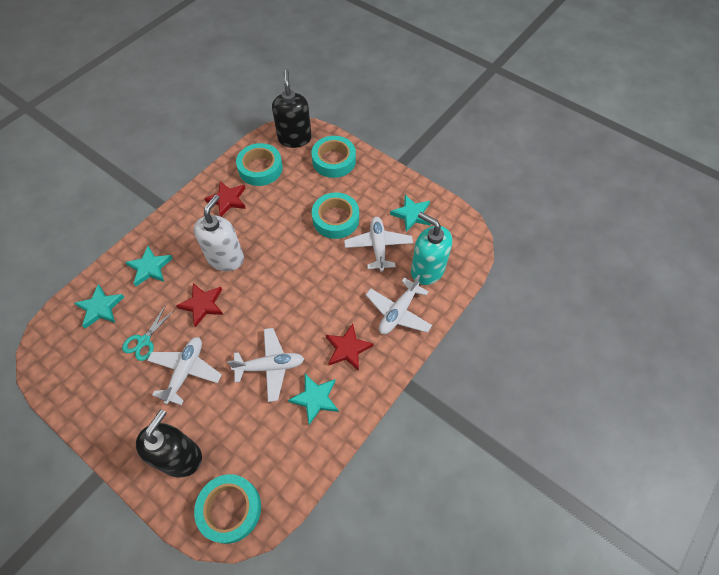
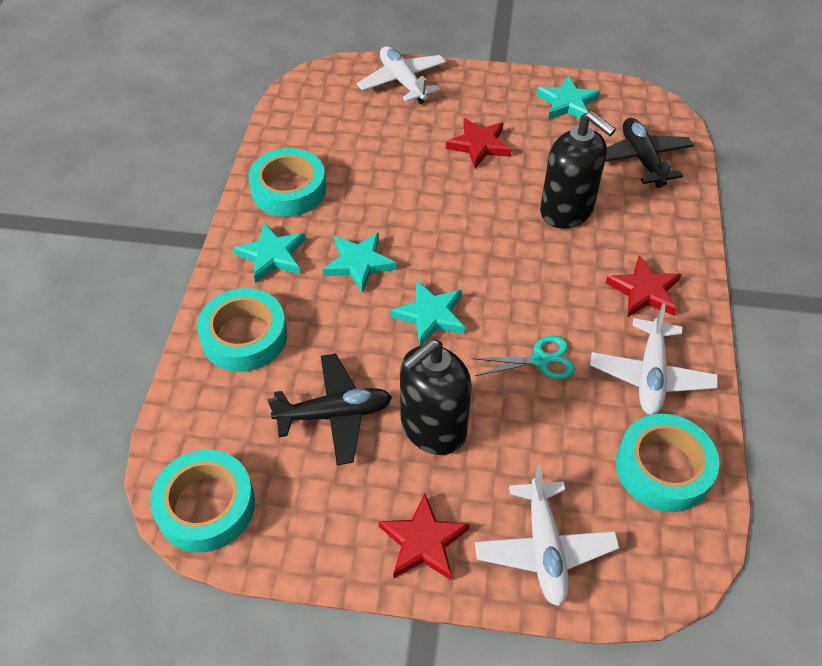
black plane: none = 0 -> [267,354,392,465] [605,118,694,188] = 2
turquoise soap dispenser: [411,212,452,285] = 1 -> none = 0
white plane: [147,337,222,405] [227,328,304,402] [344,217,413,271] [366,275,432,334] = 4 -> [357,46,446,104] [475,465,620,606] [590,303,718,415] = 3
white soap dispenser: [194,195,244,271] = 1 -> none = 0

